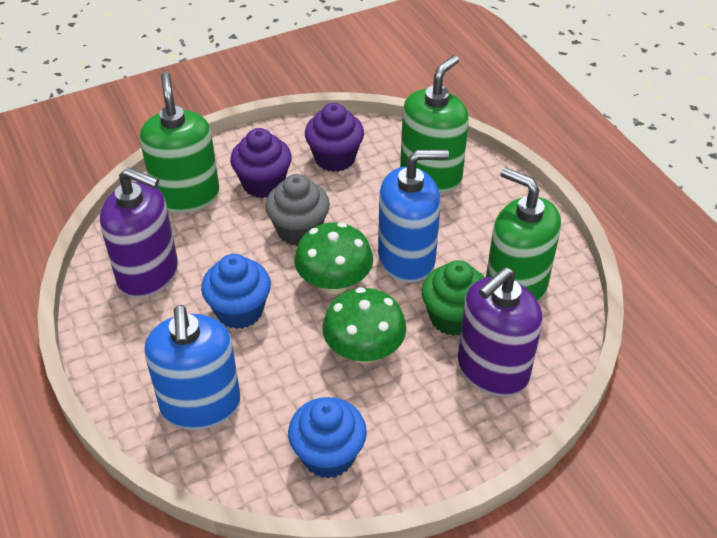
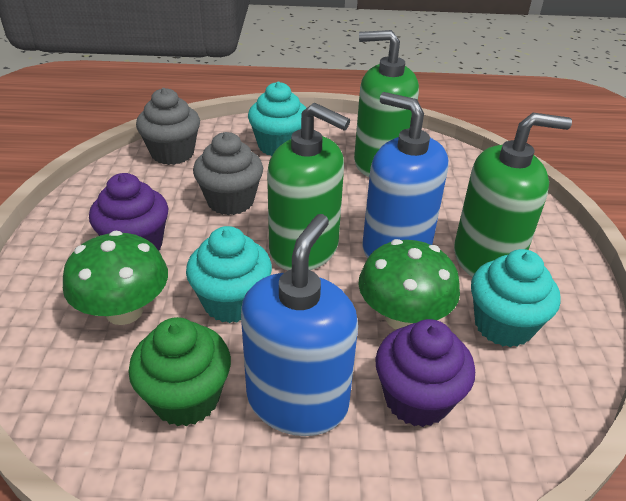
blue cupcake: [201,254,271,329] [288,397,367,479] = 2 -> none = 0
grey cupcake: [265,174,330,246] = 1 -> [136,88,200,165] [193,132,263,215] = 2
purple soap dispenser: [100,167,178,298] [458,267,542,397] = 2 -> none = 0
turquoise cupcake: none = 0 -> [186,226,272,323] [248,81,306,156] [471,249,561,347] = 3

